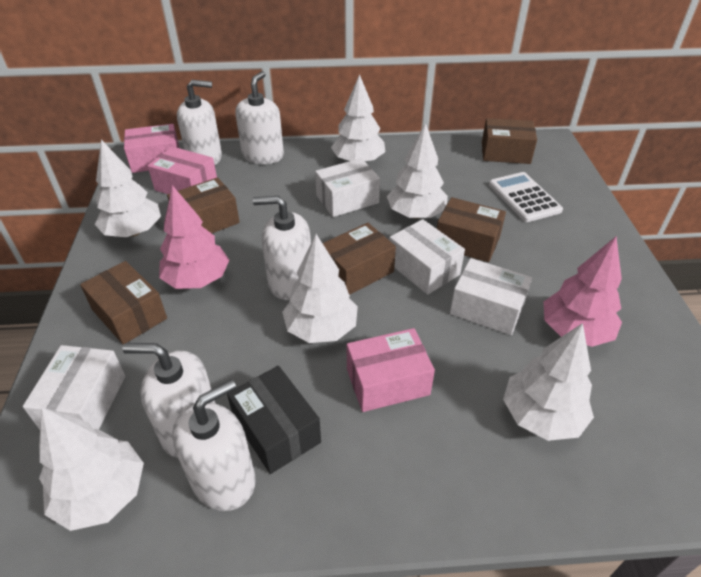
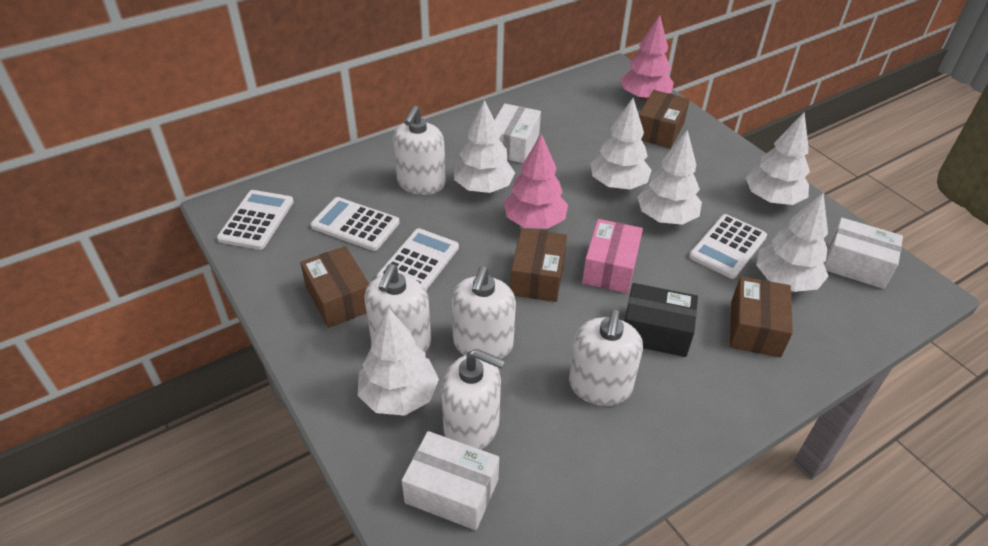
brown box: [80,261,167,345] [167,177,240,233] [323,223,396,295] [437,197,506,262] [482,118,537,164] = 5 -> [300,246,369,328] [510,228,567,302] [639,90,690,149] [730,276,793,357] = 4
pink box: [124,124,180,173] [147,147,217,194] [347,328,435,412] = 3 -> [582,219,643,293] = 1
white box: [23,345,125,430] [315,158,380,217] [389,219,465,295] [450,258,532,335] = 4 -> [402,431,499,530] [494,104,541,163] [824,217,903,289] = 3
white calculator: [489,172,563,222] = 1 -> [217,190,294,250] [311,197,400,251] [377,228,459,290] [689,214,767,279] = 4

